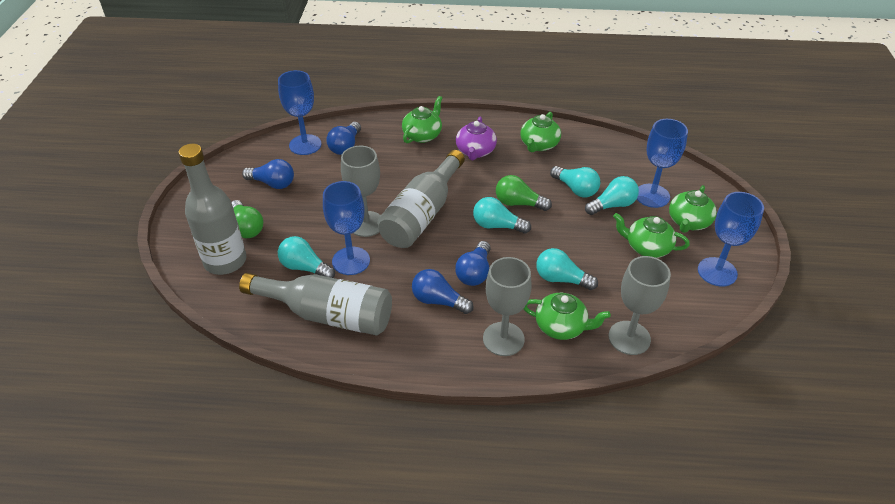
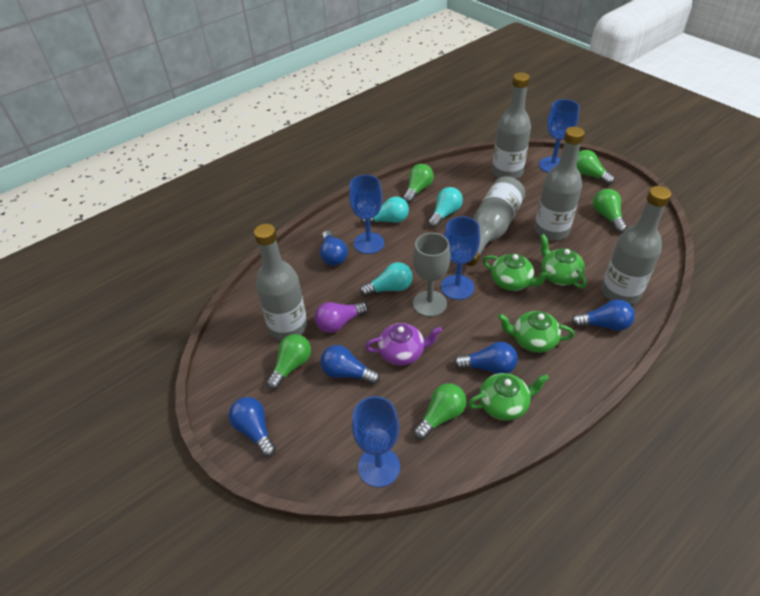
blue light bulb: [242,159,294,189] [326,122,361,155] [412,269,474,314] [455,241,491,286] = 4 -> [229,397,276,457] [320,230,348,266] [320,345,380,385] [454,342,518,374] [571,299,635,331] = 5
green light bulb: [232,200,263,238] [496,175,552,211] = 2 -> [266,334,311,390] [403,164,434,203] [413,383,467,440] [576,150,615,185] [593,189,627,233] = 5
green teapot: [402,96,442,143] [520,112,561,152] [524,293,611,340] [613,213,690,258] [669,185,717,233] = 5 -> [468,373,549,421] [483,253,551,291] [498,311,575,353] [540,234,587,288] = 4
grey bottle: [178,144,247,275] [239,273,392,335] [377,150,465,248] = 3 -> [254,224,307,340] [466,176,525,266] [492,72,531,179] [534,127,585,241] [601,186,671,305] = 5
grey goblet: [341,146,381,237] [483,257,531,356] [609,256,671,355] = 3 -> [413,233,451,317] = 1
purple light bulb: none = 0 -> [315,302,368,333] = 1
turquoise light bulb: [278,236,335,278] [473,197,531,234] [536,248,598,290] [550,166,600,197] [585,176,639,215] = 5 -> [360,262,413,297] [361,197,409,225] [428,187,463,228] = 3

